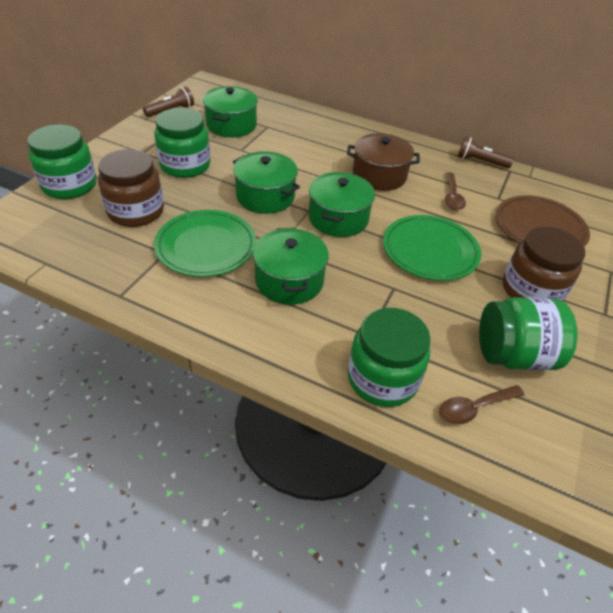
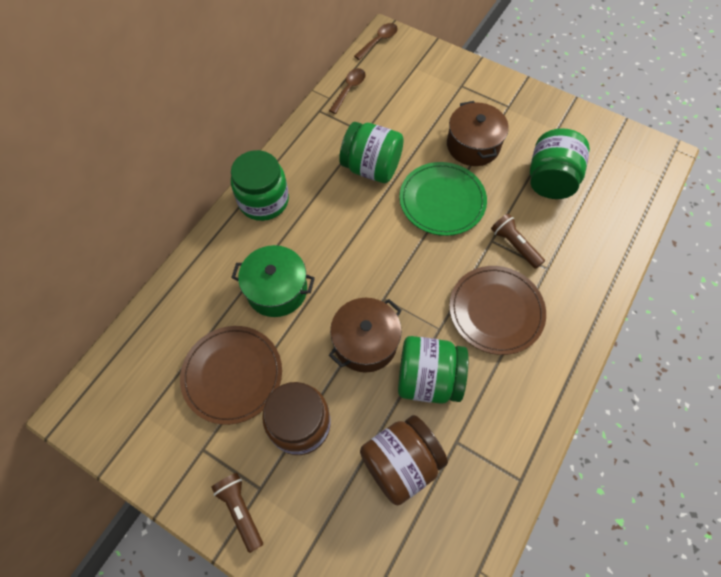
brown plate: [496,195,590,247] = 1 -> [180,326,282,425] [449,266,546,355] = 2
brown pot: [347,133,420,191] = 1 -> [329,298,402,373] [447,101,509,166] = 2
green plate: [154,210,256,277] [383,215,481,281] = 2 -> [399,162,487,236] = 1
green pot: [203,86,258,137] [233,151,300,214] [253,228,329,305] [309,172,375,237] = 4 -> [231,245,315,317] = 1

